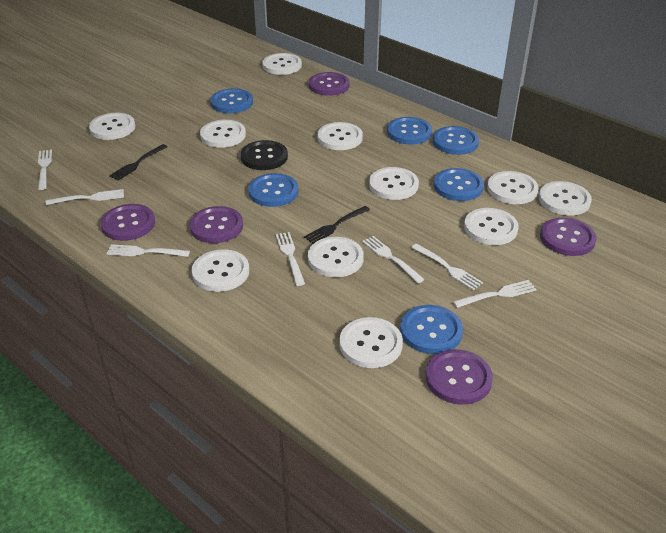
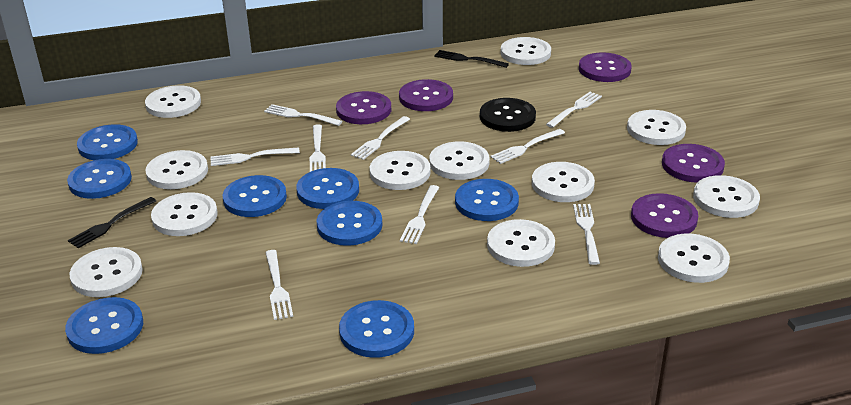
blue button: [210,88,253,113] [248,173,299,207] [387,117,432,145] [400,305,463,354] [433,126,479,155] [434,168,484,201] = 6 -> [65,297,143,354] [67,159,132,199] [77,124,138,160] [223,175,287,217] [296,168,359,209] [317,201,383,246] [339,300,414,358] [455,179,519,221] = 8
white button: [89,113,135,140] [192,249,249,292] [200,120,246,148] [262,53,302,75] [308,237,364,277] [317,122,363,150] [339,317,403,368] [369,167,419,200] [464,208,519,245] [487,171,539,204] [539,181,592,216] = 11 -> [69,247,143,297] [145,85,201,118] [145,150,208,189] [151,192,218,236] [370,151,431,190] [429,141,490,180] [487,219,555,267] [501,37,551,65] [532,162,595,202] [627,110,686,145] [658,234,730,283] [693,175,760,218] = 12
white fork: [38,149,52,190] [46,189,124,205] [106,244,190,257] [276,232,305,286] [362,236,425,283] [411,244,483,290] [453,280,537,308] = 7 -> [210,147,300,166] [264,104,342,126] [265,250,293,320] [310,124,326,172] [351,116,410,160] [400,185,439,244] [491,129,565,164] [546,92,602,128] [573,204,600,265] = 9

